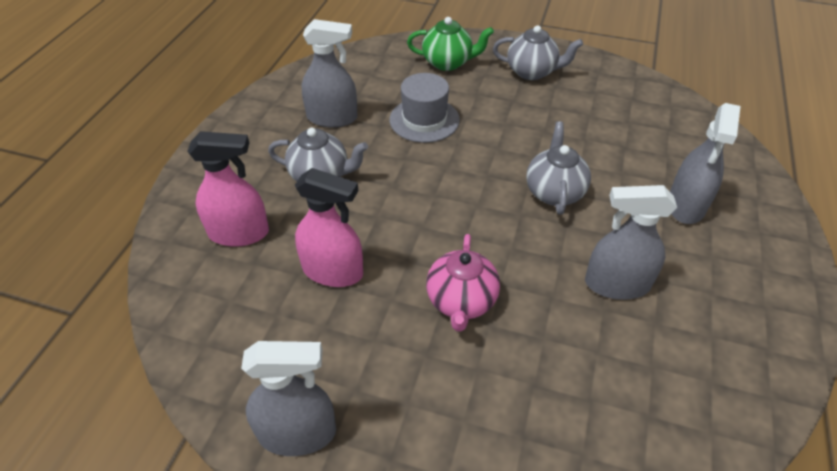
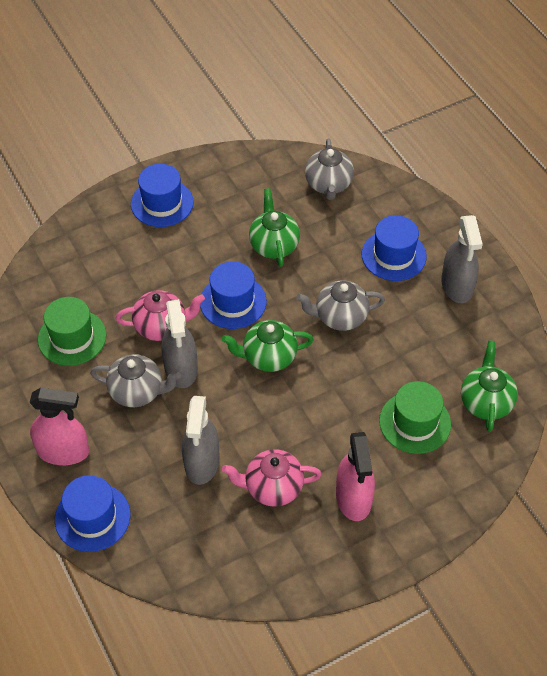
blue hat: none = 0 -> [55,475,130,552] [131,164,194,227] [200,261,267,329] [362,215,427,281] = 4
green hat: none = 0 -> [38,297,106,366] [379,381,451,454] = 2
green teapot: [407,17,494,71] = 1 -> [222,320,314,372] [249,188,300,267] [461,341,518,432] = 3
grey hat: [390,73,460,143] = 1 -> none = 0
grey spray bottle: [241,341,336,456] [302,19,358,128] [585,185,677,300] [670,103,741,224] = 4 -> [161,299,198,388] [182,396,220,485] [441,215,483,303] = 3
pink teapot: [426,234,500,332] = 1 -> [116,290,205,341] [222,449,322,507] = 2

